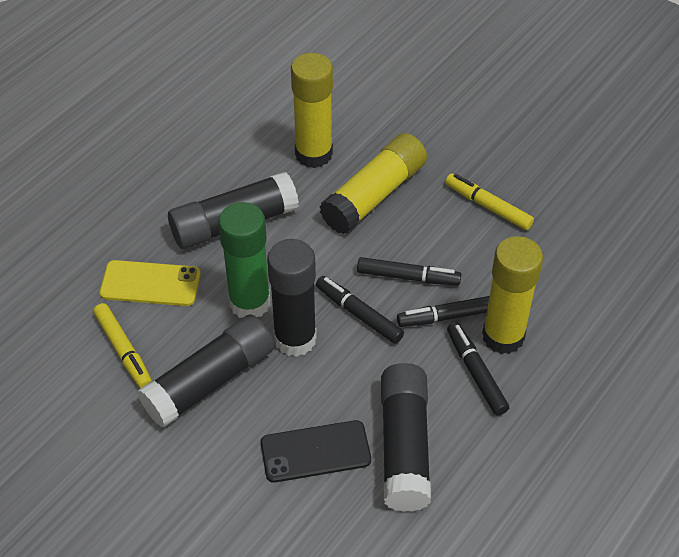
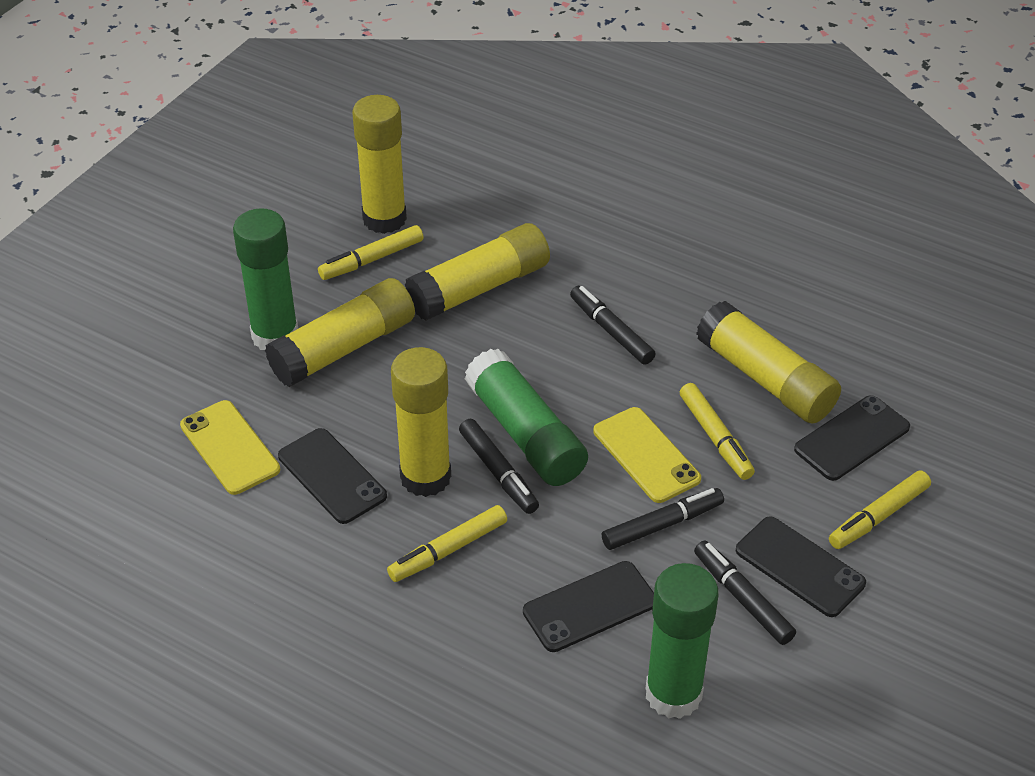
black glue stick: [138,315,274,427] [168,172,299,249] [267,239,317,357] [381,363,431,512] = 4 -> none = 0
black phone: [261,420,371,483] = 1 -> [278,428,387,524] [523,561,654,652] [736,516,866,617] [794,395,910,481] = 4
green glue stick: [218,202,271,318] = 1 -> [233,208,298,350] [465,349,588,486] [645,563,719,719] = 3
yellow glue stick: [291,53,333,168] [319,133,427,234] [482,236,543,354] = 3 -> [265,278,415,387] [352,95,407,234] [391,347,451,497] [405,223,550,321] [696,301,841,424] = 5
yellow marker: [93,303,152,388] [445,173,534,230] = 2 -> [318,225,424,280] [387,505,507,582] [680,383,755,480] [829,470,931,549] = 4
yellow phone: [100,260,201,306] = 1 -> [180,400,280,495] [594,407,701,503] = 2

